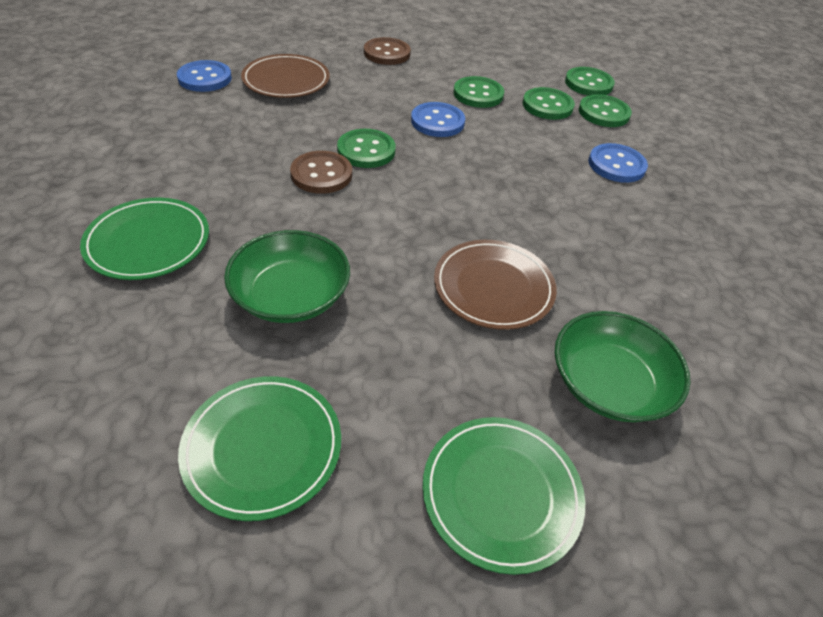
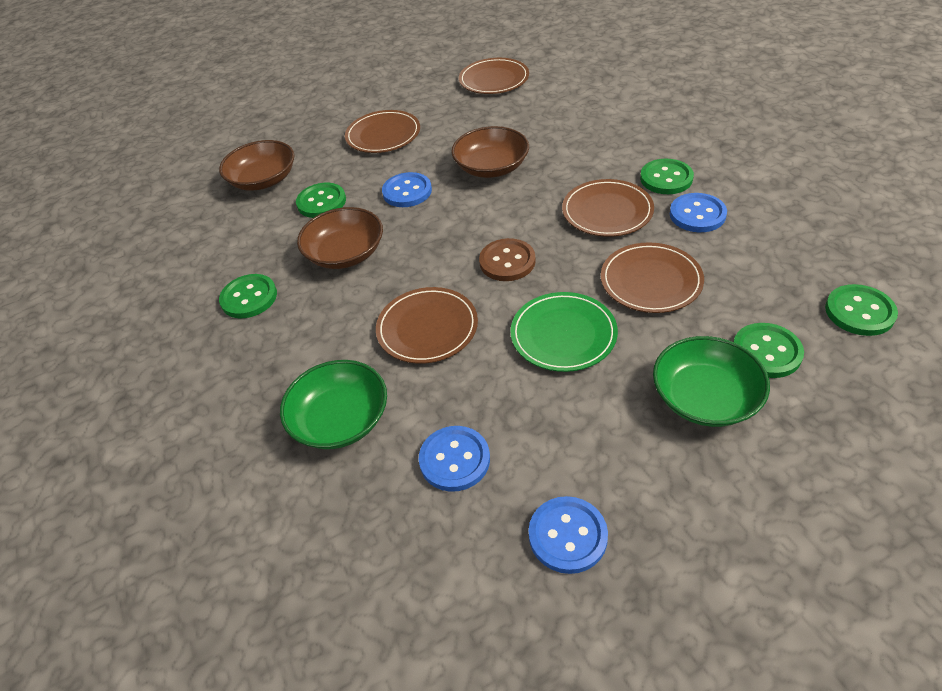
blue button: [177,60,232,92] [411,102,465,137] [589,143,648,183] = 3 -> [382,172,432,207] [419,426,490,492] [529,496,608,574] [670,193,727,232] = 4
brown bowl: none = 0 -> [219,140,294,191] [297,207,383,269] [451,126,529,178] = 3
brown button: [290,151,352,194] [364,37,411,65] = 2 -> [479,238,536,281] = 1
brown plate: [241,54,330,98] [434,240,557,330] = 2 -> [345,110,420,153] [376,287,478,364] [459,58,529,94] [562,179,654,237] [601,242,704,313] = 5
green plate: [80,198,209,280] [178,376,341,521] [422,417,585,575] = 3 -> [510,292,618,372] = 1

